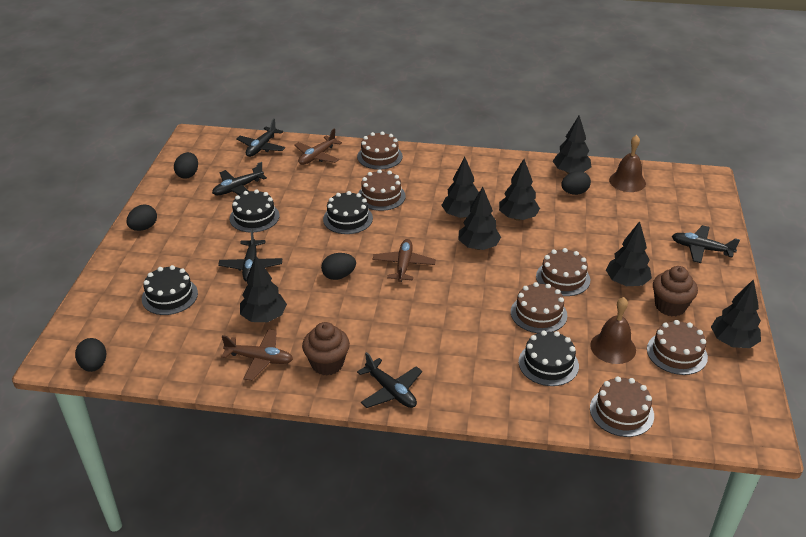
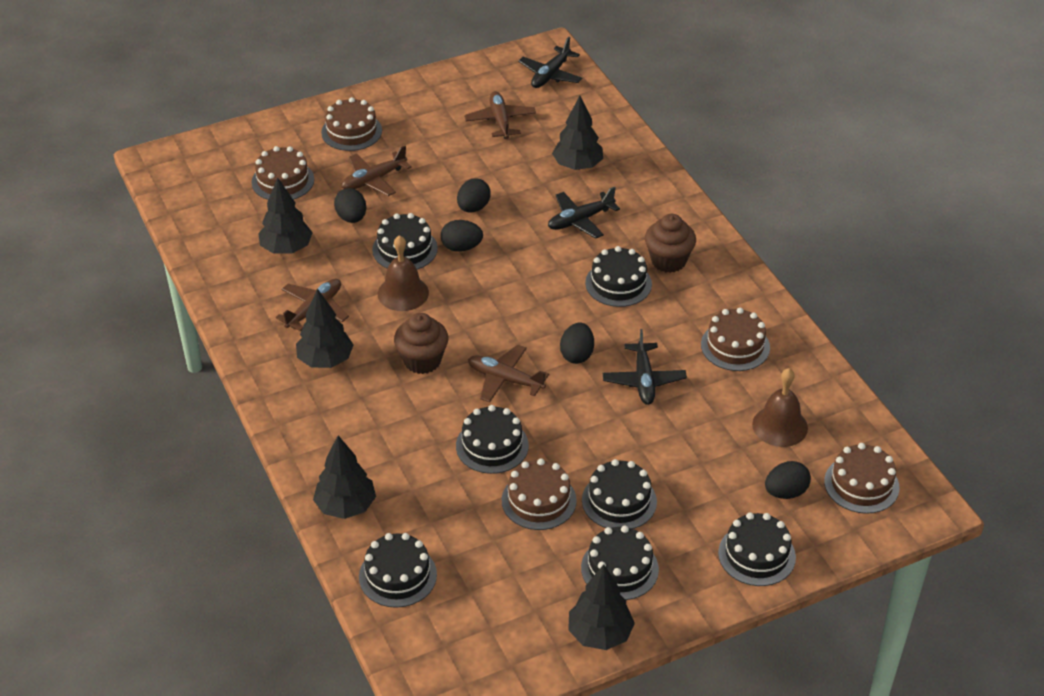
black cake: [142,265,198,315] [230,189,280,233] [323,191,373,234] [519,330,579,386] = 4 -> [359,533,437,608] [372,213,438,270] [456,405,529,474] [581,526,659,600] [582,459,657,529] [585,246,652,307] [718,512,796,586] = 7
black plane: [212,162,267,195] [218,229,282,282] [237,118,285,157] [357,352,422,408] [672,225,740,263] = 5 -> [518,37,582,88] [548,187,620,239] [603,329,687,405] = 3
black tree: [240,256,287,322] [441,157,479,219] [458,187,501,250] [499,159,540,221] [553,116,591,174] [606,221,652,286] [711,279,761,348] = 7 -> [258,177,313,254] [296,289,354,368] [313,436,376,519] [552,96,603,170] [568,564,635,650] = 5
brown cake: [357,131,403,169] [358,169,405,211] [511,282,567,333] [536,248,590,296] [590,376,654,437] [647,320,708,375] = 6 -> [252,146,314,200] [321,97,382,151] [502,458,577,530] [701,308,770,371] [824,443,900,514] = 5
brown plane: [221,329,293,381] [294,128,342,165] [373,239,436,282] = 3 -> [276,279,349,331] [341,146,412,196] [464,91,536,139] [468,344,549,403] = 4

